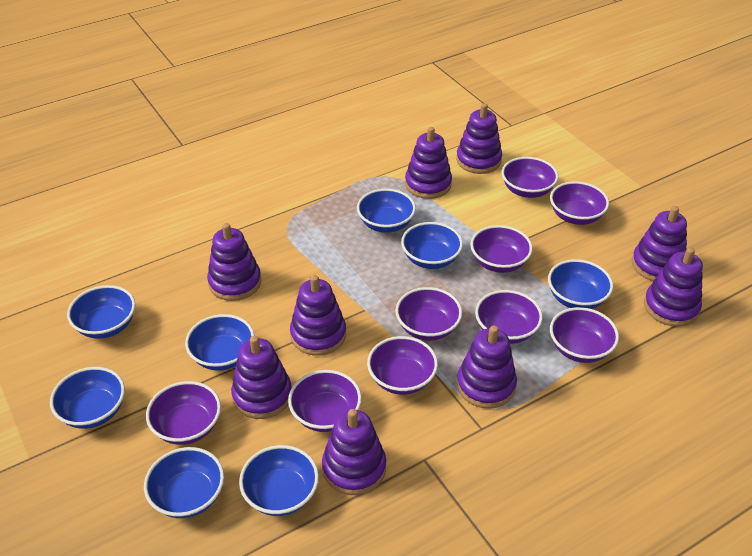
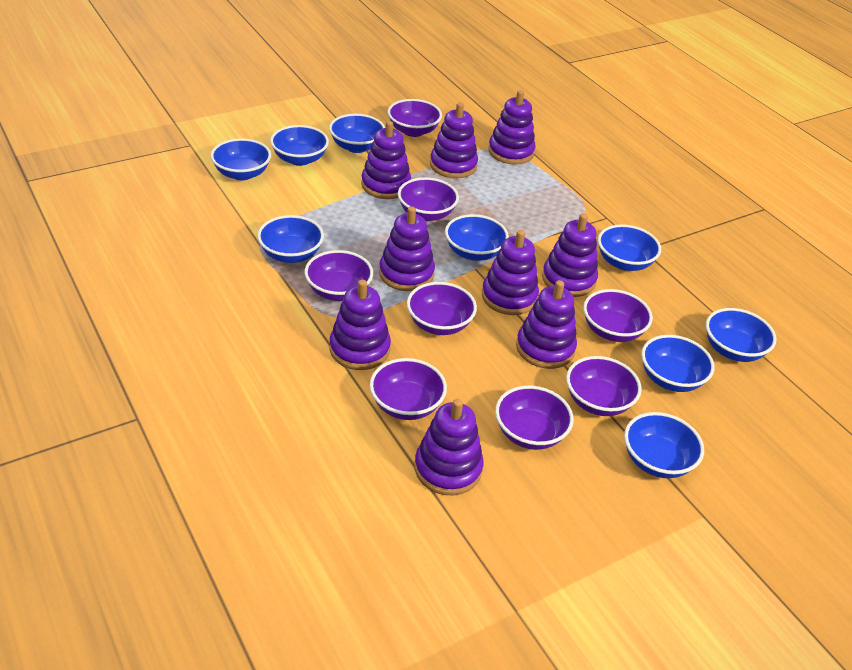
blue bowl: [50,367,125,429] [67,285,135,339] [144,447,224,518] [185,314,255,371] [239,445,319,516] [357,189,416,233] [401,222,463,269] [548,259,613,309] = 8 -> [211,138,271,180] [257,215,324,263] [270,125,329,166] [329,114,385,153] [445,214,509,261] [598,224,661,271] [624,412,704,478] [641,335,715,392] [706,308,776,362] = 9
purple bowl: [146,381,221,445] [288,370,362,432] [367,336,438,395] [396,287,462,341] [470,225,533,273] [475,290,543,344] [502,157,558,198] [550,181,609,225] [550,307,619,363] = 9 -> [304,250,373,301] [370,358,447,420] [388,99,442,137] [398,177,459,221] [407,282,477,335] [495,386,574,450] [566,356,642,416] [583,289,653,342] = 8

